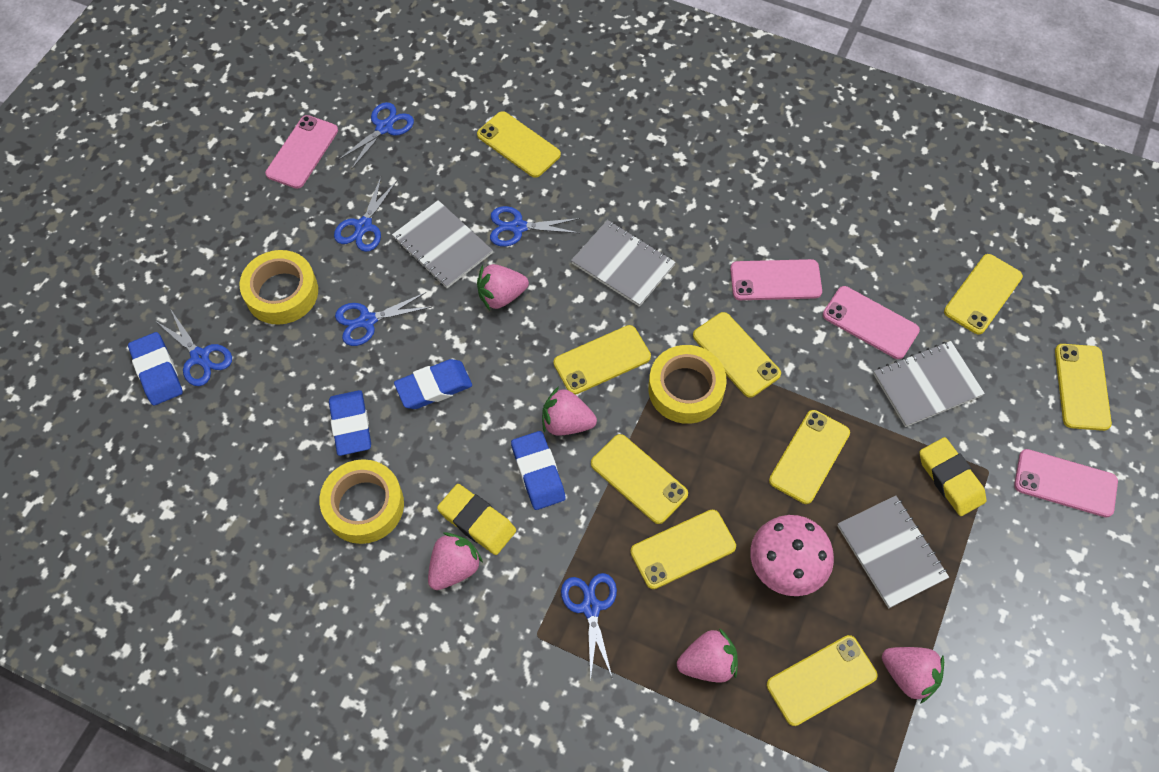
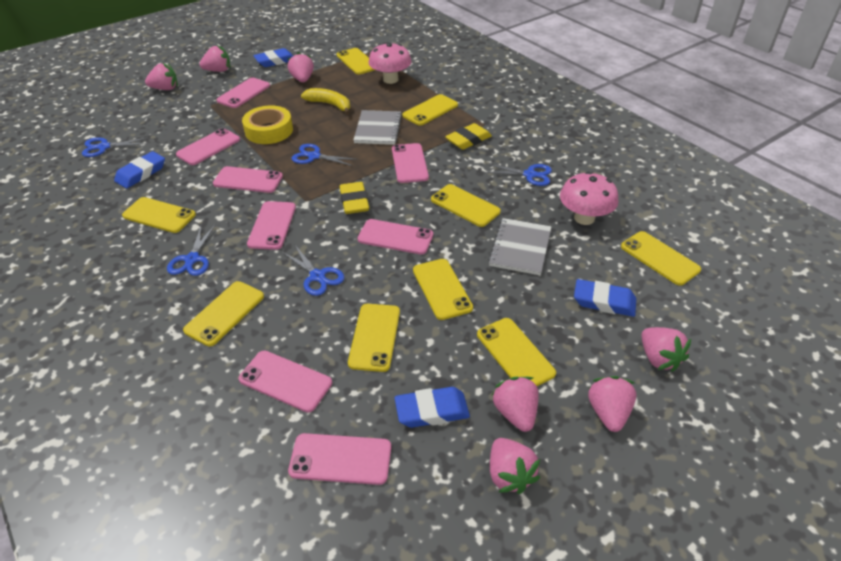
blue scissors: [156,310,232,386] [334,177,398,252] [335,292,431,346] [338,102,414,170] [490,206,580,247] [561,573,617,681] = 6 -> [82,137,149,157] [167,224,216,276] [281,244,345,296] [292,144,358,166] [484,164,552,186] = 5
grey notebook: [392,200,493,288] [571,220,676,307] [838,496,949,608] [874,341,985,427] = 4 -> [353,110,402,145] [488,218,551,275] = 2
pink mushroom: [750,515,834,596] = 1 -> [368,43,412,84] [560,172,619,225] = 2
pink phone: [265,115,338,189] [730,259,822,300] [823,286,920,359] [1014,449,1118,517] = 4 -> [176,128,240,165] [213,166,283,193] [216,77,270,108] [239,351,332,412] [247,201,296,250] [288,433,391,485] [358,219,433,255] [392,143,429,183] = 8
pink strawberry: [428,532,483,590] [477,264,529,310] [542,387,597,436] [677,628,738,682] [882,647,944,704] = 5 -> [145,63,178,90] [199,45,230,72] [288,52,314,82] [490,438,540,494] [491,377,539,432] [588,376,637,432] [641,327,691,372] = 7
yellow banana: none = 0 -> [301,88,350,115] = 1
yellow tape: [240,250,318,324] [319,459,404,544] [648,345,727,424] = 3 -> [242,106,293,144] = 1

